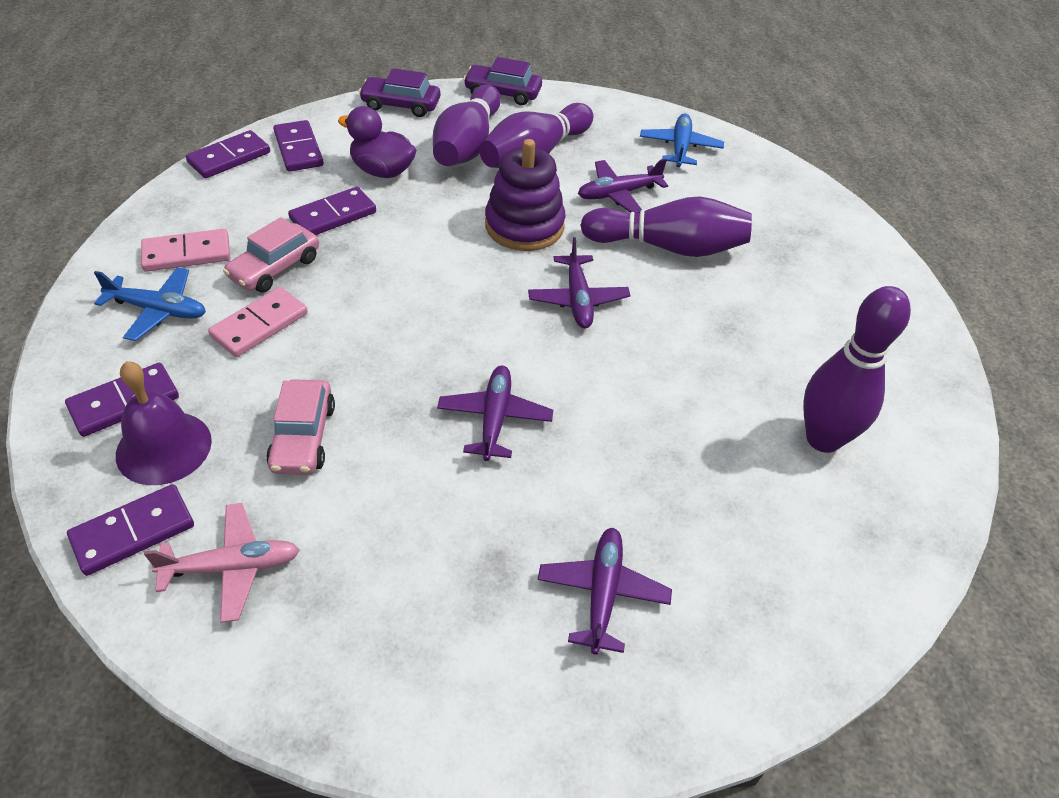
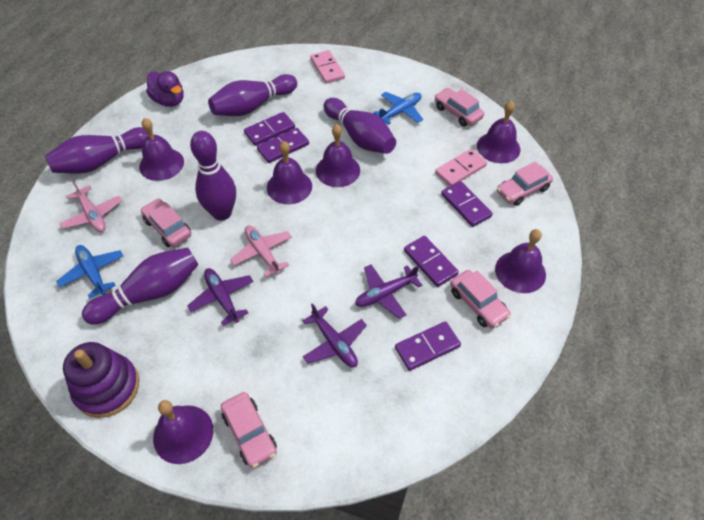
pink car: [223,217,319,293] [266,379,335,475] = 2 -> [141,198,191,247] [221,392,277,468] [435,88,484,127] [450,270,511,328] [497,162,553,206] = 5
pink plane: [144,503,300,623] = 1 -> [59,180,122,232] [230,225,292,277] = 2
purple bell: [116,361,212,485] = 1 -> [139,118,184,181] [153,400,213,464] [267,141,312,204] [316,124,360,187] [477,101,520,163] [495,229,546,293] = 6
purple bowling pin: [433,84,501,166] [479,103,593,168] [580,196,752,257] [803,286,911,453] = 4 -> [45,127,149,173] [82,247,199,324] [190,131,236,221] [208,74,297,116] [324,98,396,154] = 5
purple car: [358,68,440,117] [463,57,542,105] = 2 -> none = 0
purple plane: [437,366,553,461] [528,237,630,328] [538,528,672,654] [578,159,668,213] = 4 -> [187,268,254,326] [302,303,367,367] [355,264,422,319] = 3

